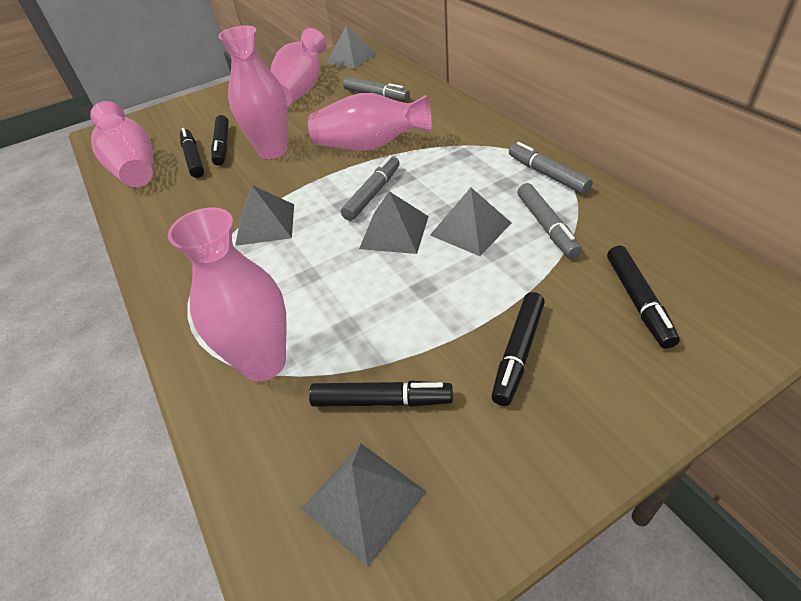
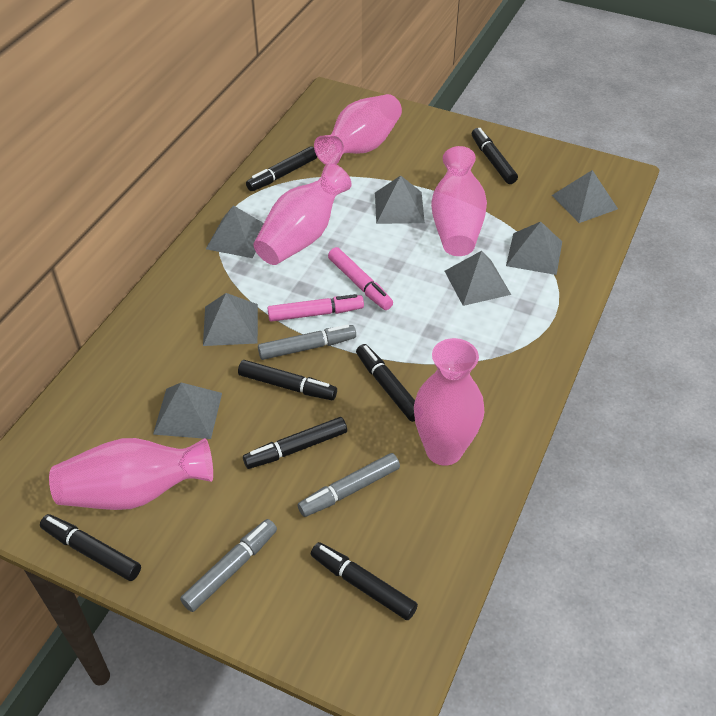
black marker: [180,128,204,178] [211,115,229,166] [309,381,453,407] [491,292,545,406] [607,246,680,349] = 5 -> [40,514,141,581] [238,360,337,400] [243,417,347,469] [246,146,317,191] [311,542,418,620] [356,344,415,422] [472,128,518,184] = 7
grey marker: [341,156,399,221] [343,77,410,101] [509,142,593,194] [517,183,582,258] = 4 -> [180,519,277,612] [258,324,356,360] [298,453,400,517] = 3
grey pyramid: [235,185,294,246] [302,444,427,567] [326,26,377,69] [359,191,429,254] [430,188,511,256] = 5 -> [153,382,222,439] [203,293,258,346] [206,205,264,258] [375,176,425,224] [445,251,511,306] [506,222,562,275] [552,170,618,223] = 7
pink marker: none = 0 -> [267,294,364,322] [328,247,393,310] = 2

